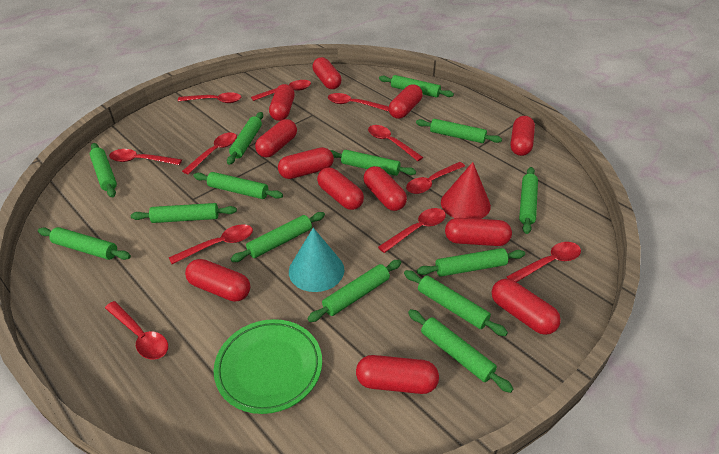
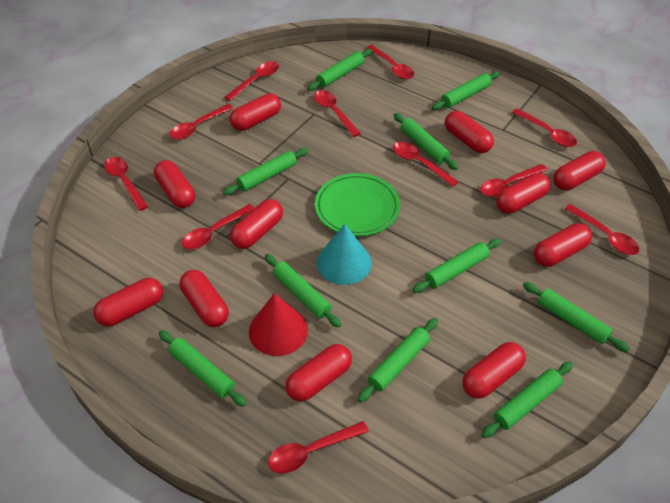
green rolling pin: [38,227,131,260] [90,143,117,197] [131,203,237,223] [193,172,283,199] [227,112,263,165] [231,212,325,262] [307,260,401,322] [330,150,416,176] [379,75,454,98] [404,270,508,336] [408,309,513,393] [416,119,502,143] [417,248,525,277] [519,167,538,234] = 14 -> [159,330,247,407] [223,148,309,195] [265,254,341,328] [307,49,372,91] [358,318,438,402] [394,113,458,170] [412,238,501,293] [432,71,500,110] [481,362,573,438] [523,282,630,352] = 10
red capsule: [185,259,250,302] [255,119,297,158] [269,84,295,121] [278,147,334,179] [312,57,342,89] [317,168,364,210] [356,355,439,394] [363,166,407,211] [389,84,423,119] [445,218,512,246] [492,279,561,335] [511,116,535,156] = 12 -> [94,278,163,326] [154,160,195,208] [180,270,229,327] [230,93,281,131] [230,199,283,249] [285,344,352,402] [445,111,494,153] [462,342,526,399] [496,173,551,214] [534,223,592,267] [553,151,606,190] = 11

